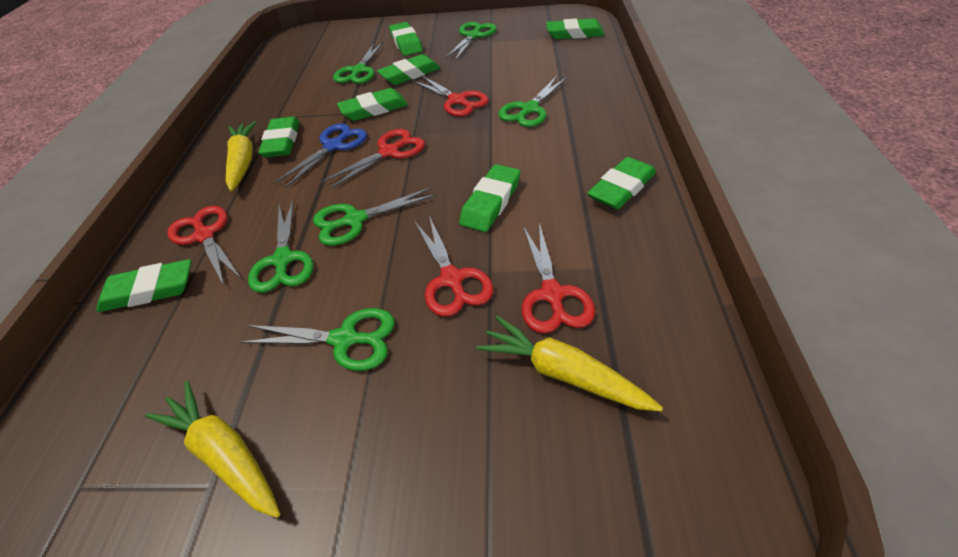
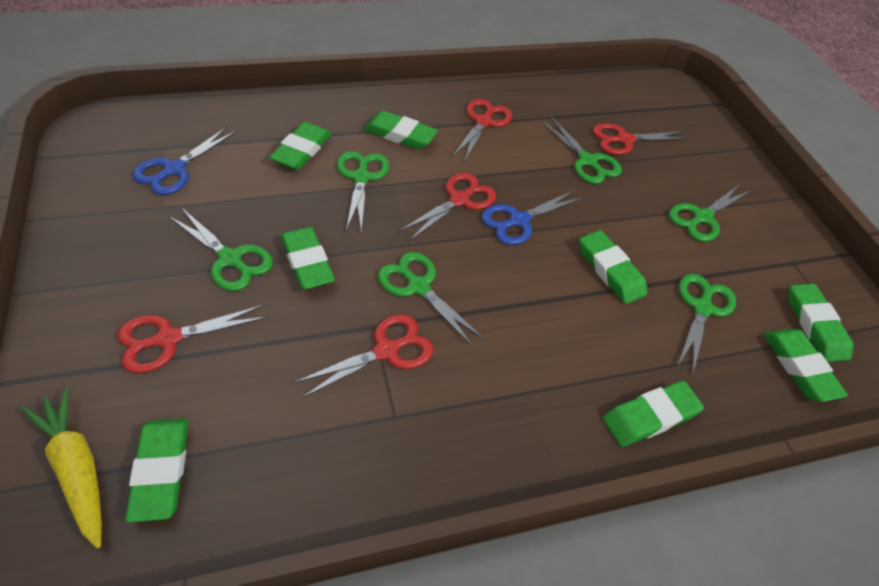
blue scissors: [275,124,367,189] = 1 -> [132,127,237,195] [481,190,583,245] = 2
yellow carrot: [145,381,280,518] [226,121,257,191] [476,316,663,411] = 3 -> [21,387,102,548] = 1

